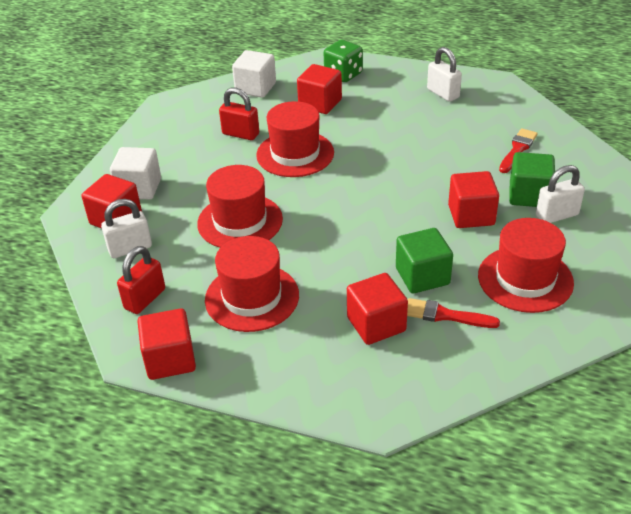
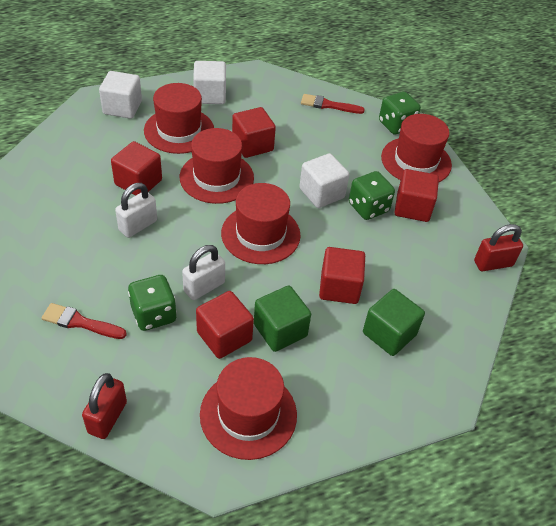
green dice: [324,40,363,82] = 1 -> [128,275,177,331] [349,171,395,220] [379,92,421,134] = 3
red hat: [197,165,283,248] [205,236,299,332] [256,101,334,177] [478,218,574,313] = 4 -> [144,83,214,154] [180,128,254,204] [200,357,297,460] [221,183,301,264] [381,114,452,182] = 5
white cube: [110,147,161,200] [232,50,276,98] = 2 -> [99,71,142,119] [193,61,226,104] [299,153,349,208] = 3
white padlock: [101,199,152,258] [427,47,462,102] [536,165,585,223] = 3 -> [115,183,157,238] [182,245,225,300] = 2

